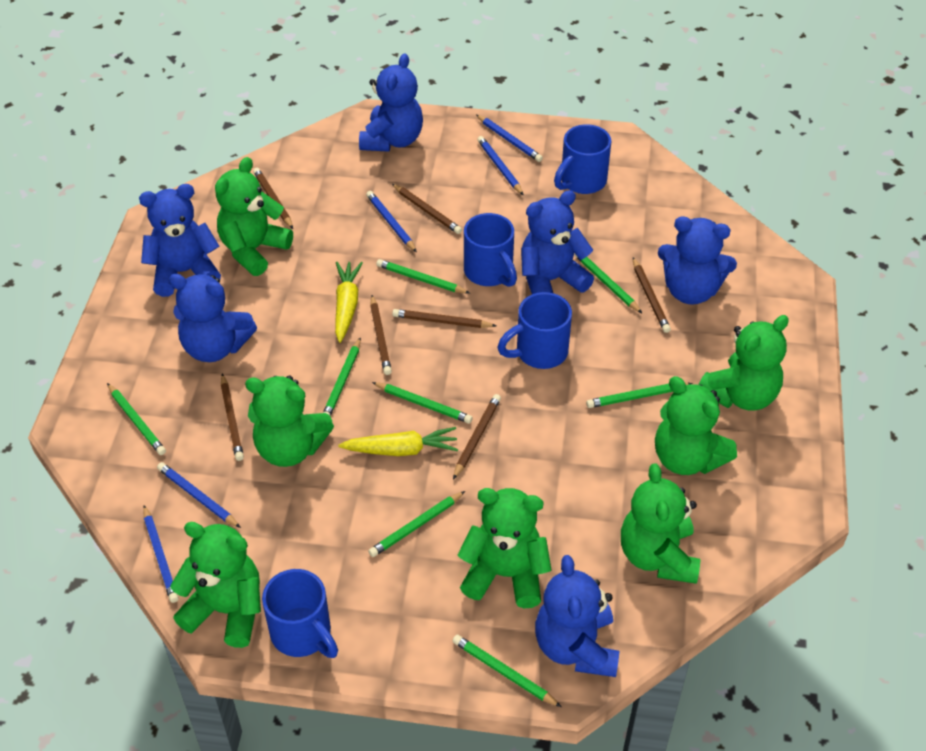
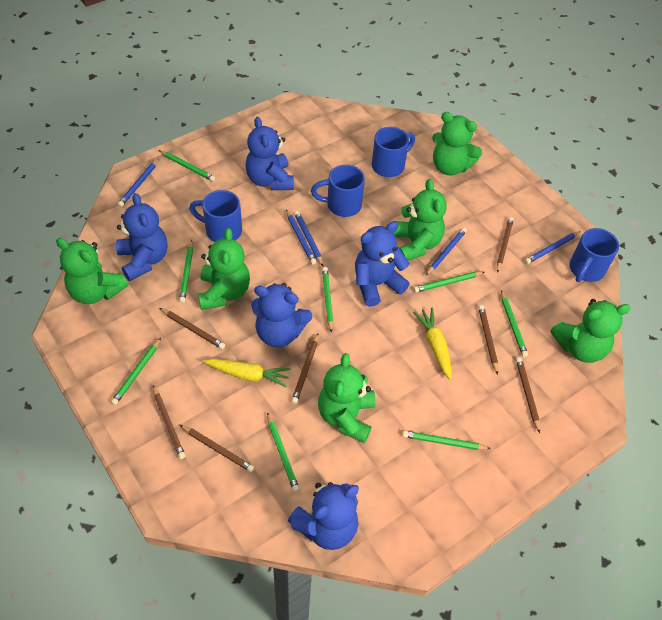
blue teddy bear: [139,184,221,297] [169,274,257,362] [359,53,423,152] [521,190,594,294] [535,555,619,677] [658,216,737,305] = 6 -> [116,193,167,281] [246,117,294,190] [252,283,312,347] [288,482,359,550] [355,222,410,307] = 5
green teddy bear: [170,522,261,648] [215,157,293,276] [245,376,334,467] [457,488,552,608] [621,463,700,584] [655,376,737,475] [698,315,789,411] = 7 -> [56,238,128,304] [198,228,250,310] [318,353,376,443] [393,179,447,261] [432,112,482,175] [550,299,631,363] = 6

